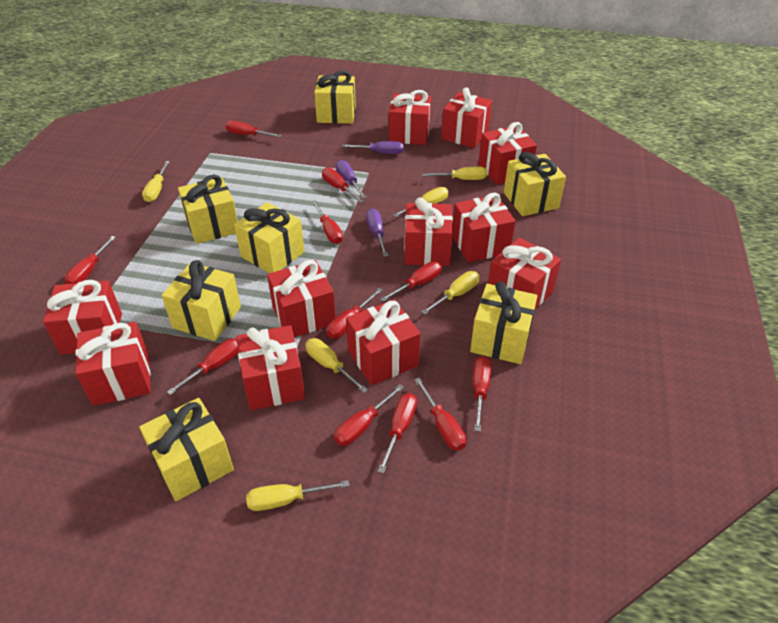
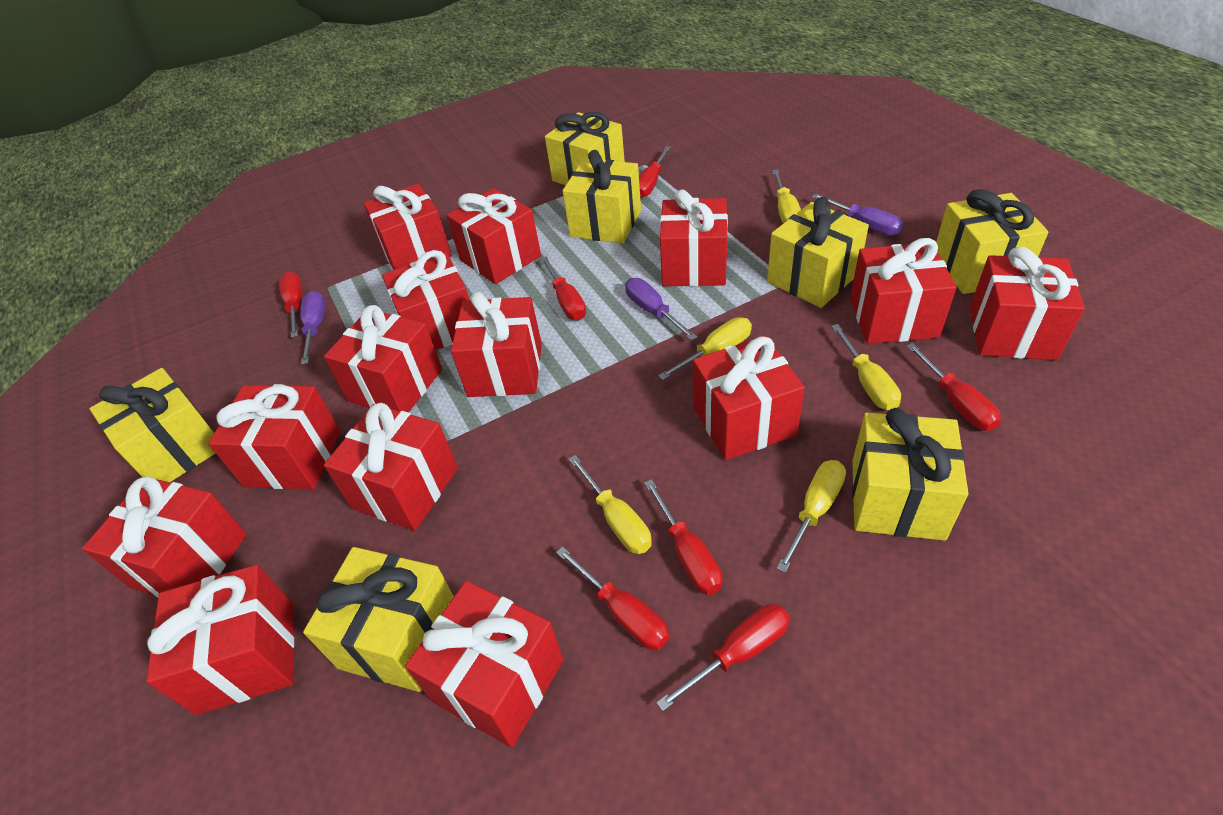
red gift: [43,280,122,355] [75,322,151,406] [236,325,305,410] [267,260,336,337] [346,300,420,386] [389,90,431,145] [404,197,453,266] [441,87,492,148] [453,193,516,262] [478,122,537,185] [488,238,561,309] = 11 -> [82,476,247,597] [146,565,294,715] [209,384,340,490] [324,305,442,412] [324,403,458,531] [364,184,452,270] [382,250,470,350] [405,581,563,748] [446,188,541,284] [451,292,542,397] [660,190,728,287] [693,336,805,460] [850,238,956,344] [970,247,1085,360] = 14
red screwdriver: [65,236,116,284] [167,338,238,395] [226,121,282,137] [312,200,343,244] [322,167,364,203] [326,288,383,339] [334,384,404,446] [378,393,417,473] [380,261,442,302] [414,378,466,451] [473,356,491,432] = 11 -> [279,272,303,338] [541,257,586,320] [556,546,669,650] [639,146,671,198] [644,479,722,595] [656,604,790,711] [906,343,1001,431] = 7
yellow screwdriver: [142,161,170,202] [246,480,349,511] [305,338,368,393] [392,187,449,217] [421,271,479,315] [422,167,487,180] = 6 -> [569,455,652,554] [658,317,752,380] [772,169,801,223] [776,460,846,573] [831,324,901,410] = 5

